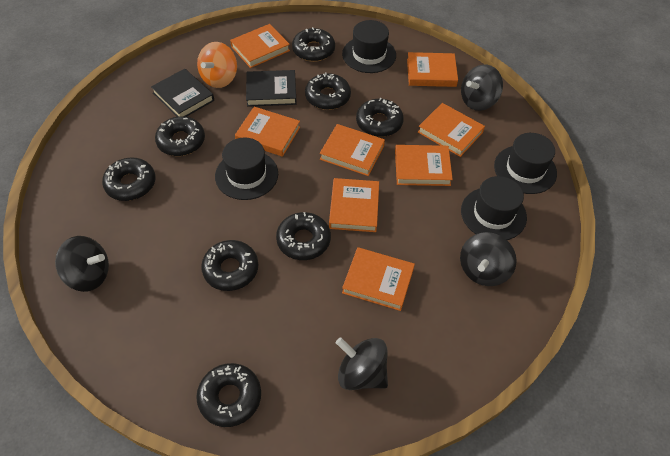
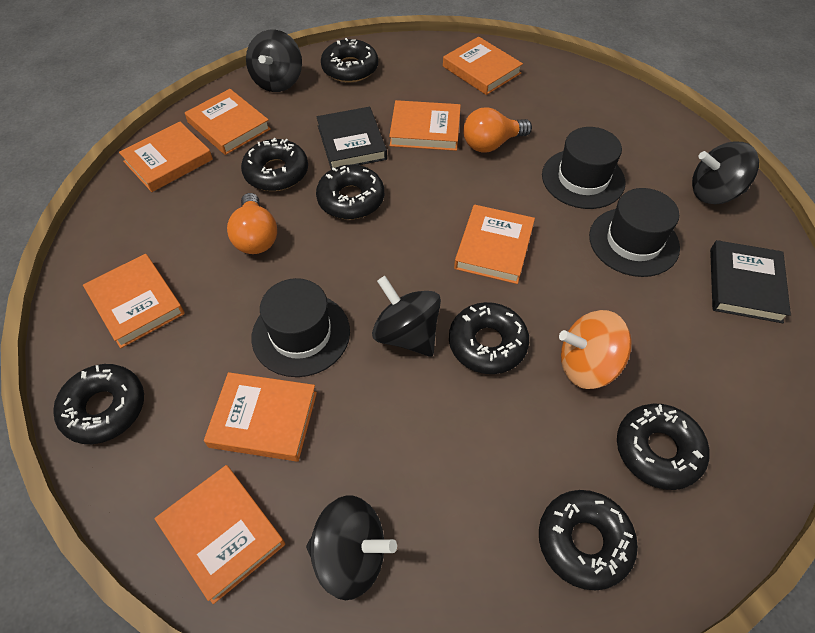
black donut: [102,158,155,201] [155,116,205,156] [196,363,261,427] [201,240,259,291] [276,212,331,260] [292,27,335,62] [305,72,351,110] [356,98,404,137] = 8 -> [53,364,144,444] [241,138,308,191] [316,165,384,220] [321,38,378,82] [449,302,529,374] [539,490,638,590] [617,404,709,490] = 7
black hat: [215,138,278,200] [342,20,396,73] [461,176,527,240] [494,133,557,194] = 4 -> [251,278,350,377] [542,127,626,209] [589,188,680,277] = 3
orange light bulb: none = 0 -> [227,193,277,254] [463,107,532,152] = 2

